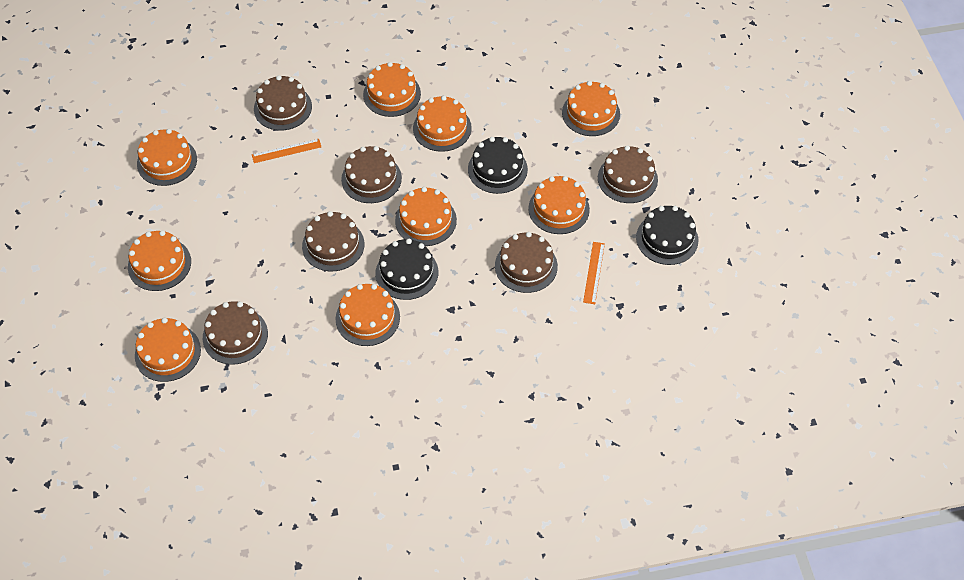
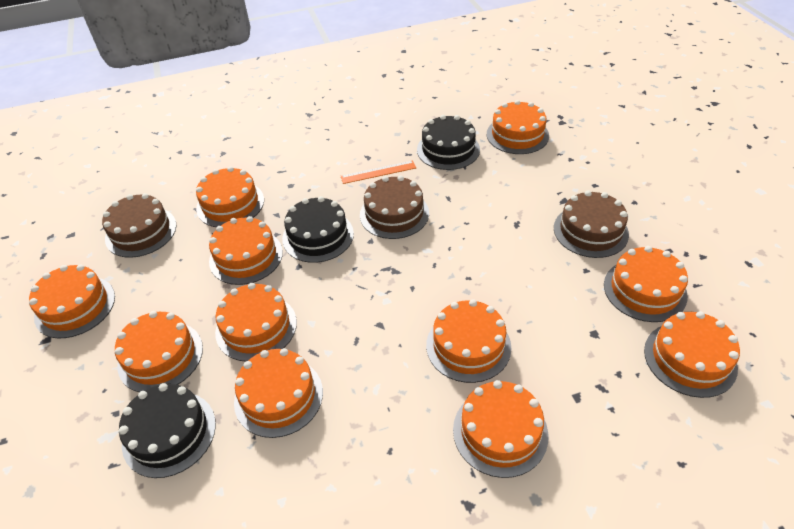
brown cake: [203,301,268,365] [254,75,312,130] [302,211,364,271] [341,146,402,203] [495,232,558,293] [598,145,658,203] = 6 -> [102,193,176,258] [360,176,429,239] [554,190,629,258] = 3
orange cake: [128,230,191,291] [135,318,201,382] [137,129,197,186] [336,284,400,346] [363,62,421,117] [395,187,457,246] [413,96,472,152] [528,176,590,234] [562,81,620,136] = 9 -> [29,265,115,338] [115,311,203,392] [196,166,264,227] [209,216,283,285] [215,283,297,362] [234,348,323,438] [426,299,511,383] [453,380,548,478] [487,100,549,154] [604,246,688,322] [644,311,740,398] = 11
orange ruler: [252,139,321,163] [583,242,605,304] = 2 -> [341,161,416,184] = 1

